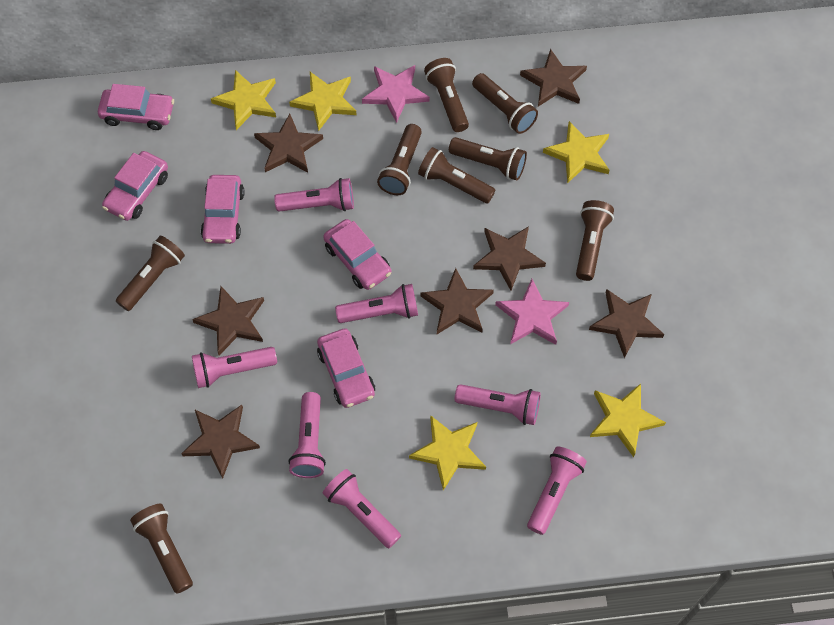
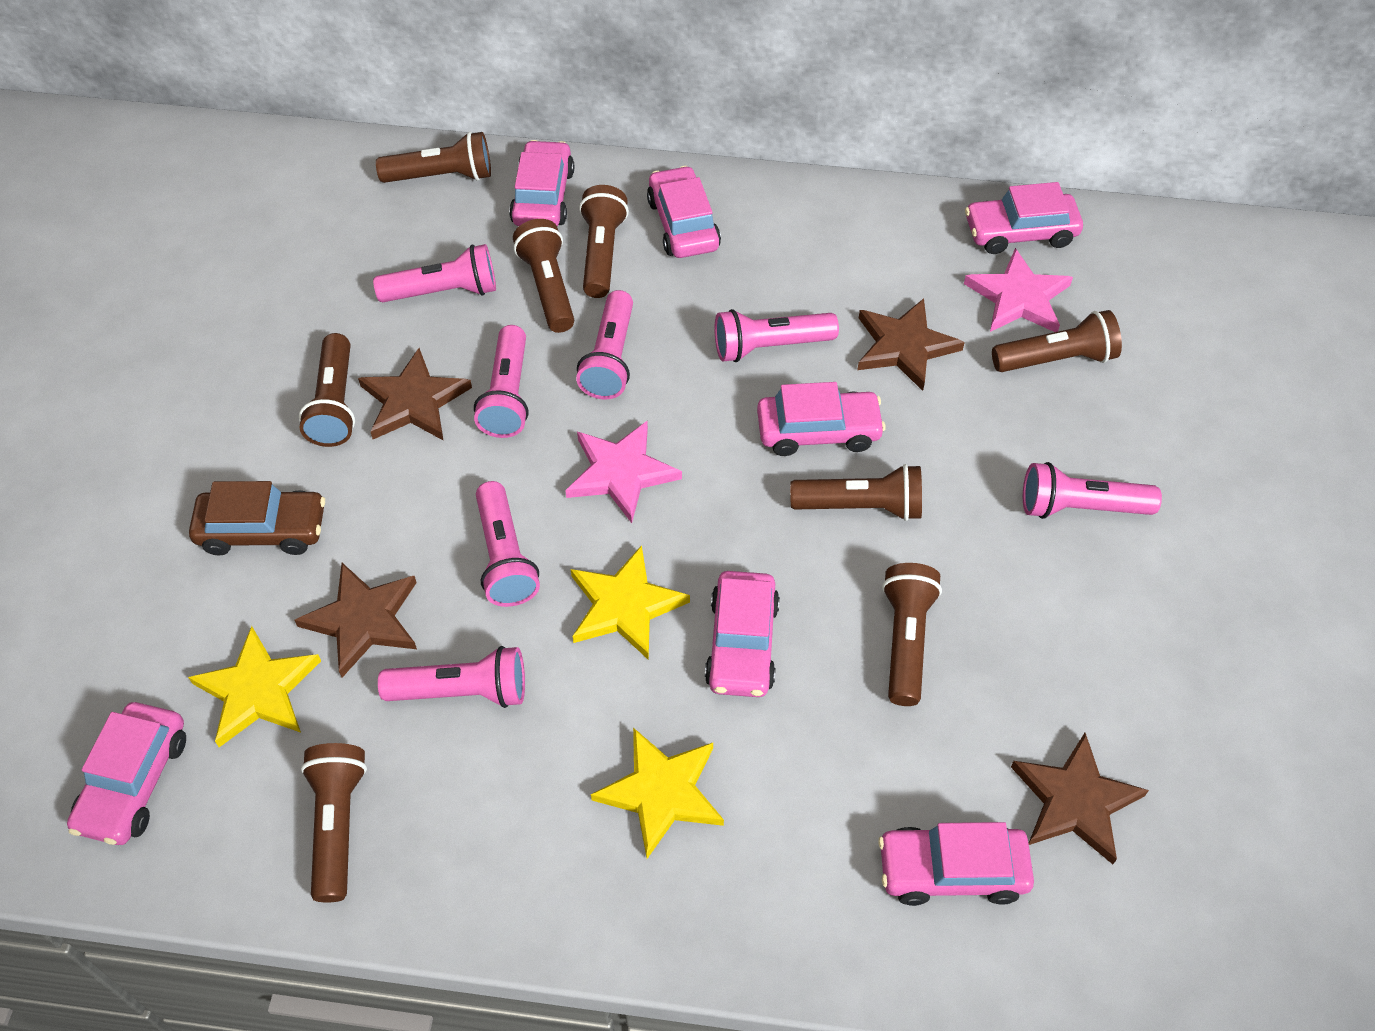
brown car: none = 0 -> [189,481,325,555] = 1
brown star: [181,405,260,479] [192,286,264,356] [254,114,323,173] [420,268,494,334] [473,226,546,290] [520,49,587,107] [589,289,664,358] = 7 -> [295,563,417,677] [358,348,472,441] [857,298,965,391] [1011,733,1149,864] = 4
pink car: [98,84,174,130] [102,151,168,221] [201,175,244,244] [317,328,375,408] [323,219,392,290] = 5 -> [67,702,186,845] [509,140,574,226] [647,166,721,258] [705,571,780,697] [757,382,886,456] [878,822,1034,906] [965,182,1083,254] = 7
yellow star: [211,70,276,130] [289,72,356,131] [409,415,486,491] [543,121,610,183] [590,383,666,457] = 5 -> [188,626,321,747] [571,545,690,660] [591,728,724,859] = 3

